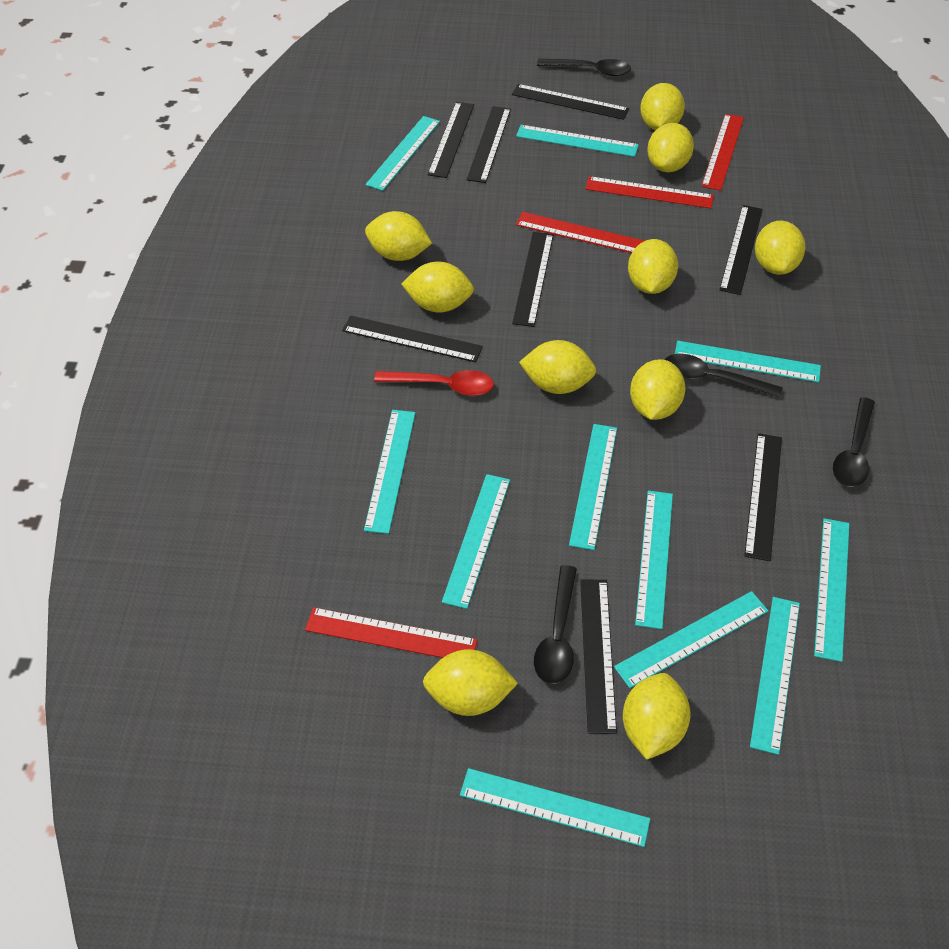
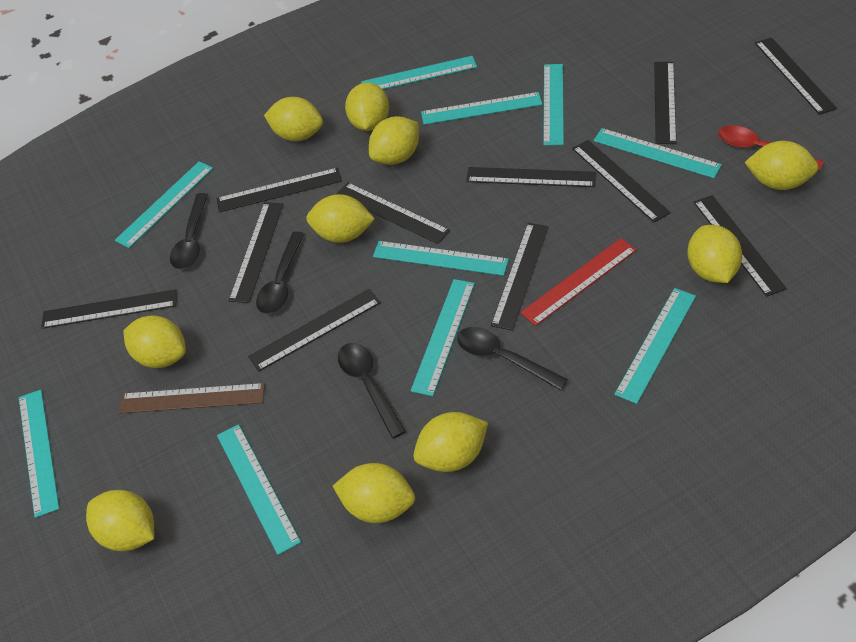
black ruler: [342,315,483,362] [428,102,474,178] [466,106,511,183] [512,84,629,120] [512,232,553,327] [580,579,617,734] [719,205,763,295] [744,433,782,561] = 8 -> [41,289,177,329] [216,168,342,212] [229,202,284,303] [248,289,381,372] [335,182,450,244] [466,167,596,187] [491,223,549,331] [572,140,671,222] [654,62,676,144] [693,195,787,297] [755,37,837,115] = 11
brown ruler: none = 0 -> [118,383,265,414] = 1
red ruler: [305,607,478,658] [516,212,644,253] [585,176,714,208] [701,114,744,191] = 4 -> [520,238,637,326] = 1
turquoise ruler: [364,410,415,534] [365,116,440,191] [442,474,510,609] [460,768,650,847] [516,125,639,157] [569,424,617,550] [614,591,768,688] [635,490,673,629] [675,341,821,382] [750,597,800,755] [814,518,849,662] = 11 -> [19,390,59,518] [115,161,213,248] [217,424,301,555] [361,56,477,89] [373,241,509,276] [411,279,475,396] [421,92,543,125] [543,64,564,146] [593,128,722,178] [614,288,696,404] = 10

